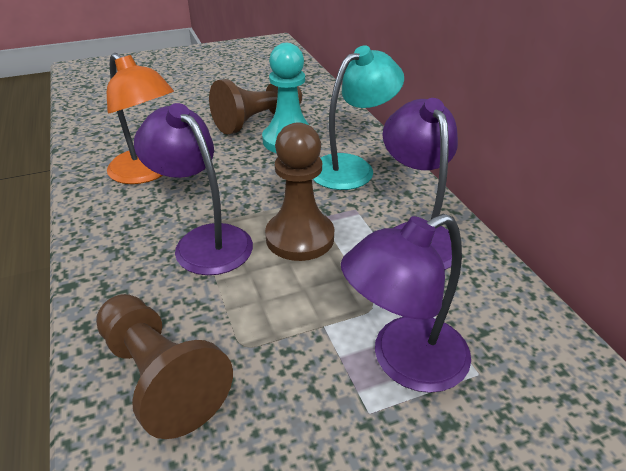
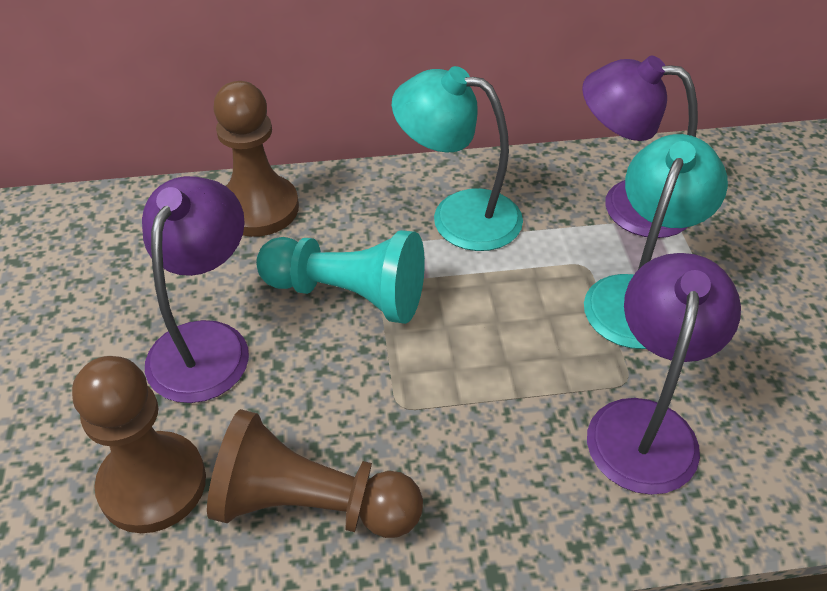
orange lamp: [107,53,174,184] = 1 -> none = 0
turquoise lamp: [313,45,404,190] = 1 -> [392,66,523,251] [584,134,728,349] = 2

